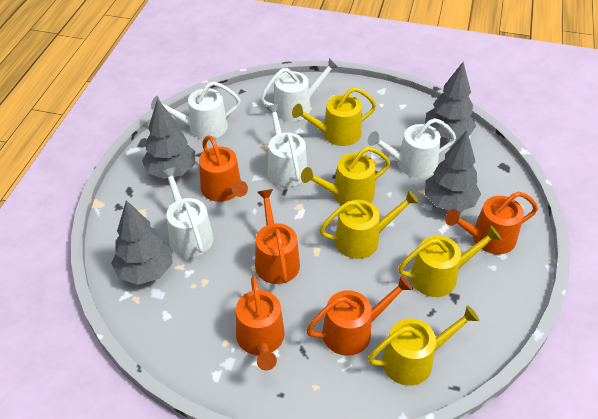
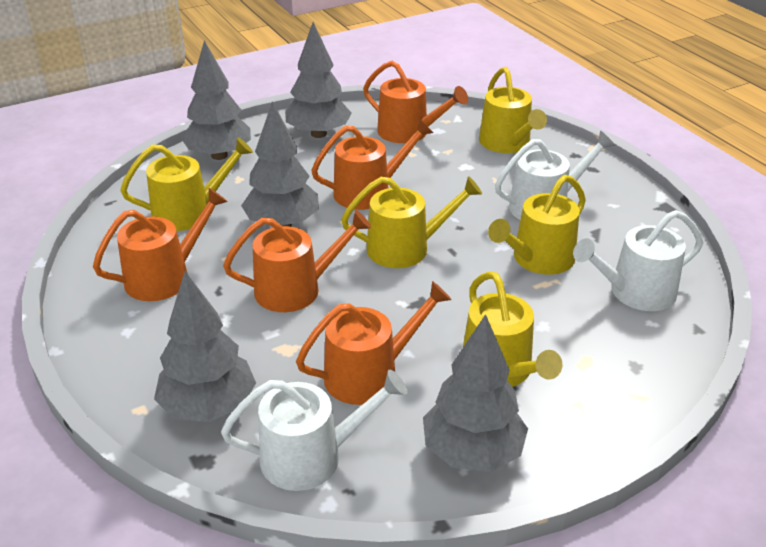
grey tree: [111,200,173,285] [142,98,195,179] [425,62,476,139] [425,130,481,212] = 4 -> [154,271,256,422] [181,41,251,160] [241,102,319,227] [285,22,352,138] [423,314,528,472] = 5
white watering can: [151,81,241,139] [161,167,213,257] [260,58,339,121] [265,104,307,187] [368,118,456,178] = 5 -> [221,370,408,491] [495,131,615,219] [573,210,703,311] = 3

